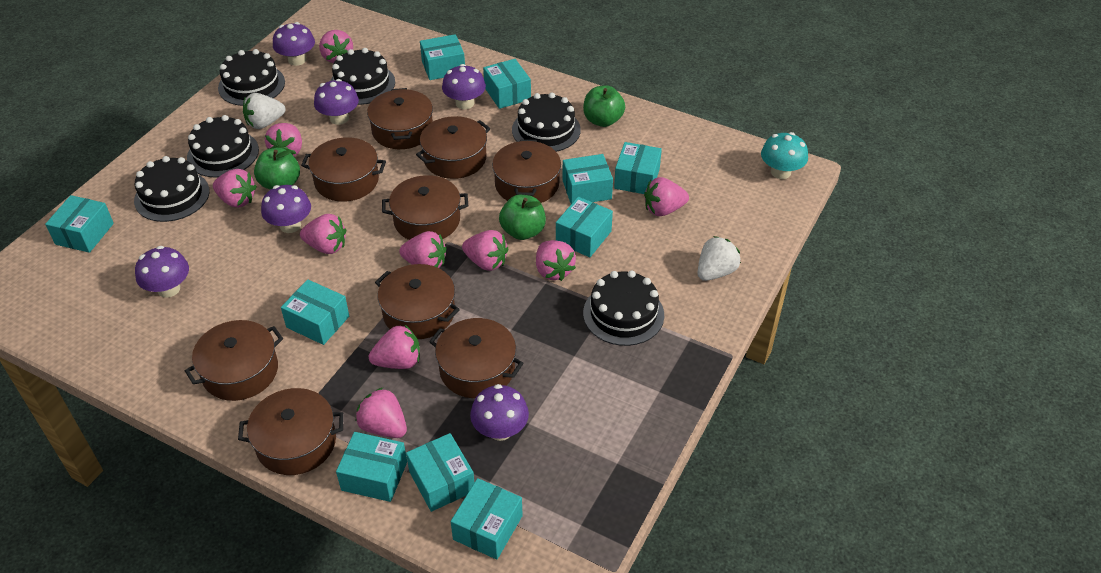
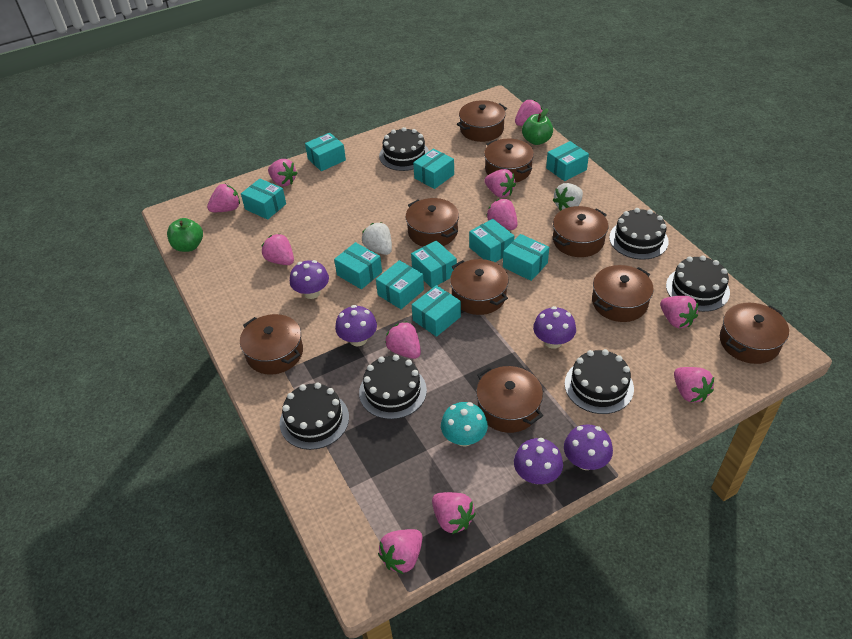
green apple: [254,148,300,190] [499,195,546,240] [583,85,625,127] = 3 -> [167,218,203,252] [522,109,553,145] = 2
pink strawberry: [213,169,257,208] [265,123,302,157] [300,214,346,254] [319,30,353,63] [356,387,407,438] [369,324,420,369] [399,231,447,268] [462,230,508,271] [536,240,576,281] [644,177,689,216] = 10 -> [207,184,240,212] [262,233,294,265] [268,159,298,186] [378,529,422,574] [385,321,421,359] [432,492,476,534] [484,169,516,198] [486,199,517,230] [515,100,542,126] [660,296,698,328] [674,367,714,402] = 11
purple mushroom: [135,246,189,298] [261,185,311,233] [273,22,315,66] [314,79,359,125] [442,64,486,109] [470,384,529,441] = 6 -> [290,260,329,299] [335,305,377,346] [514,438,563,484] [533,306,576,349] [564,424,613,470] = 5

